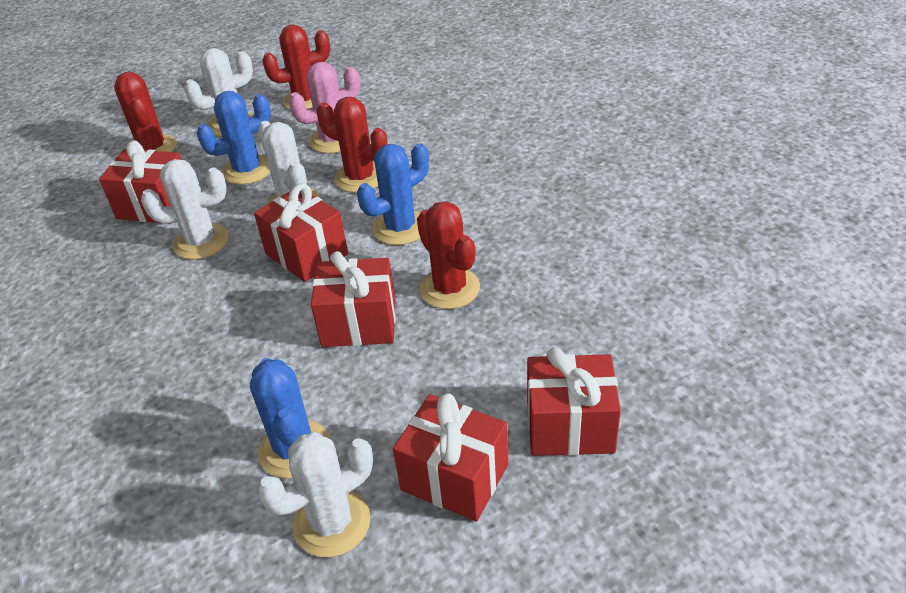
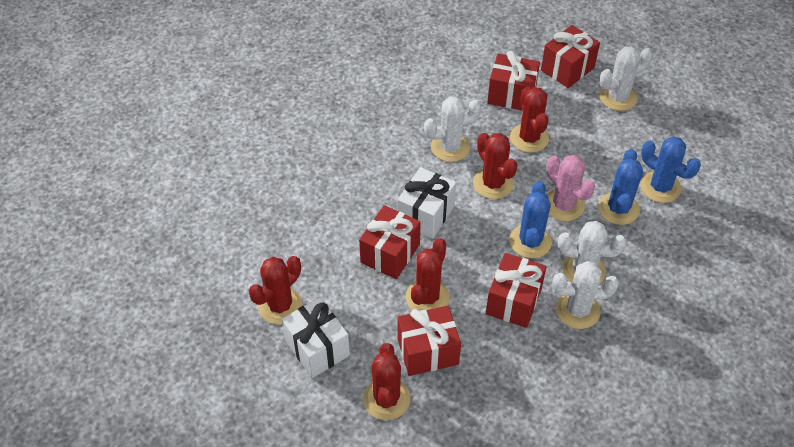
red cactus: [114,72,177,152] [262,25,330,110] [317,97,388,193] [417,201,480,309] = 4 -> [249,256,302,324] [363,343,411,420] [406,238,450,311] [473,133,517,199] [510,87,549,153] = 5
white gift: none = 0 -> [281,297,350,378] [397,167,456,239] = 2

